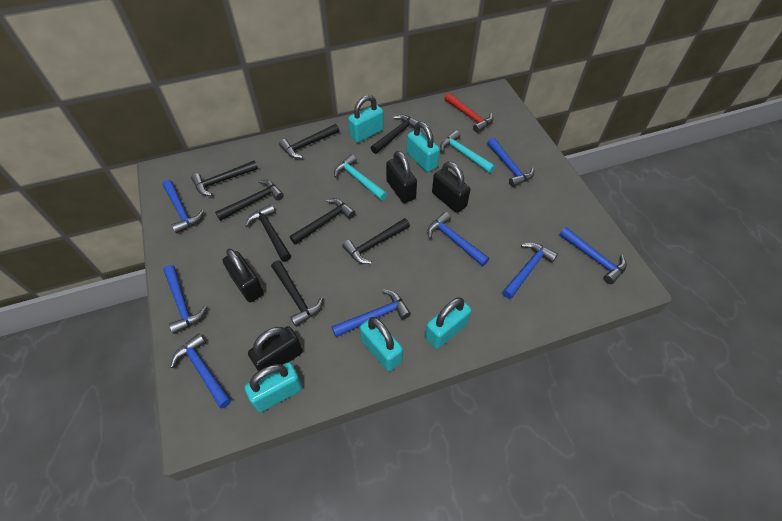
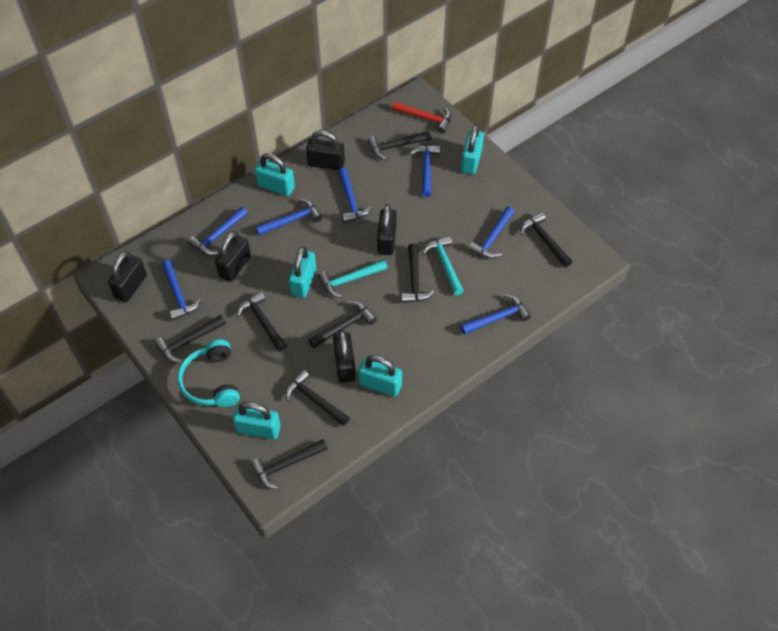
black padlock: [223,249,264,302] [248,326,303,371] [386,151,417,203] [432,162,470,213] = 4 -> [108,251,147,302] [215,231,251,282] [306,130,345,170] [333,330,356,382] [377,204,397,255] = 5
blue hammer: [162,180,204,234] [163,265,207,334] [170,333,231,408] [332,289,411,337] [427,212,489,266] [487,138,534,187] [502,242,558,299] [560,227,627,284] = 8 -> [161,260,201,321] [188,207,248,255] [255,199,322,236] [338,168,372,223] [409,145,440,197] [461,294,531,335] [468,206,515,258] = 7
turquoise headphones: none = 0 -> [178,340,240,407] = 1

